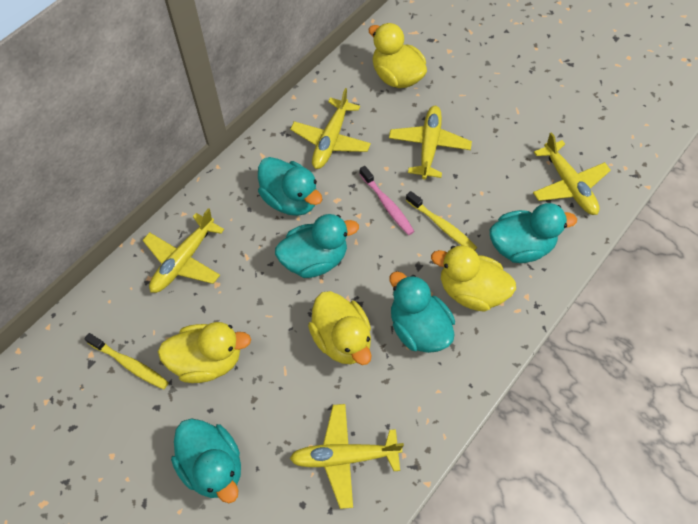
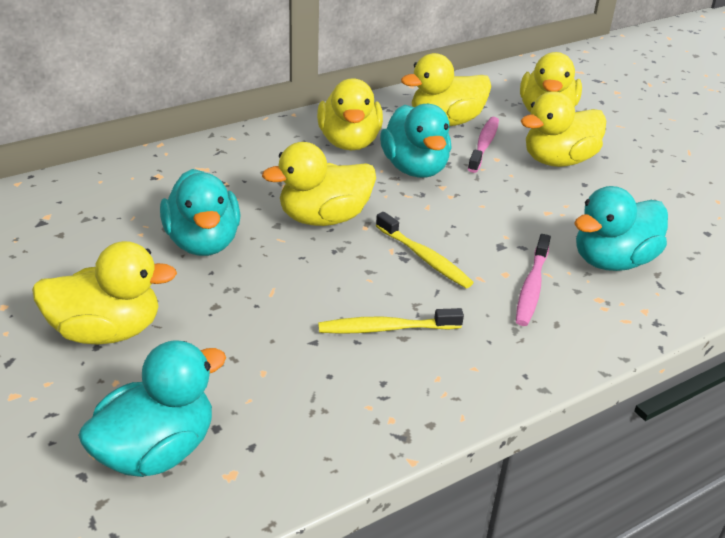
pink toothbrush: [359,166,414,235] = 1 -> [468,117,499,173] [516,234,551,326] = 2
turquoise duck: [171,418,241,503] [258,157,322,216] [275,214,359,278] [390,271,455,353] [490,203,577,263] = 5 -> [78,340,226,477] [160,169,241,256] [380,104,451,178] [574,186,668,271] = 4
yellow duck: [158,322,251,383] [308,291,372,365] [368,23,427,88] [431,245,516,312] = 4 -> [32,241,177,344] [262,142,376,226] [317,78,383,150] [401,53,492,126] [520,52,582,113] [520,91,606,167] = 6
yellow plane: [143,208,224,293] [289,404,404,509] [290,88,371,169] [389,106,472,179] [533,132,611,215] = 5 -> none = 0

